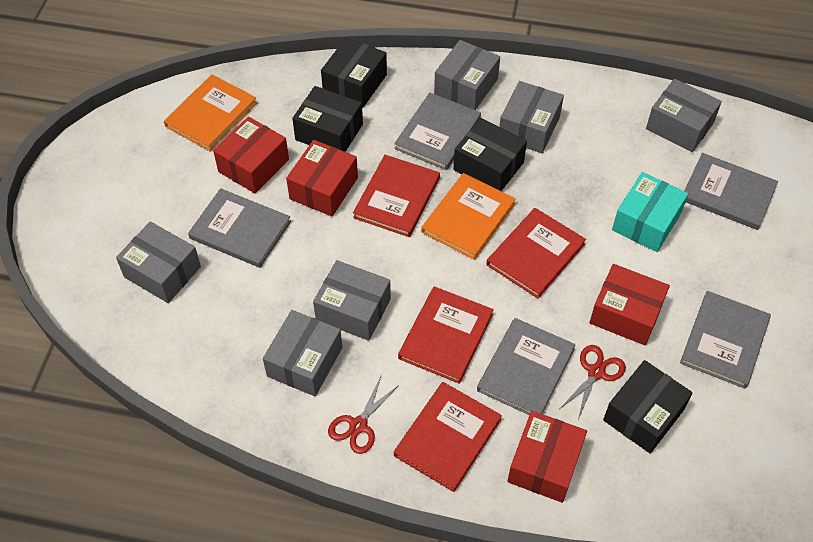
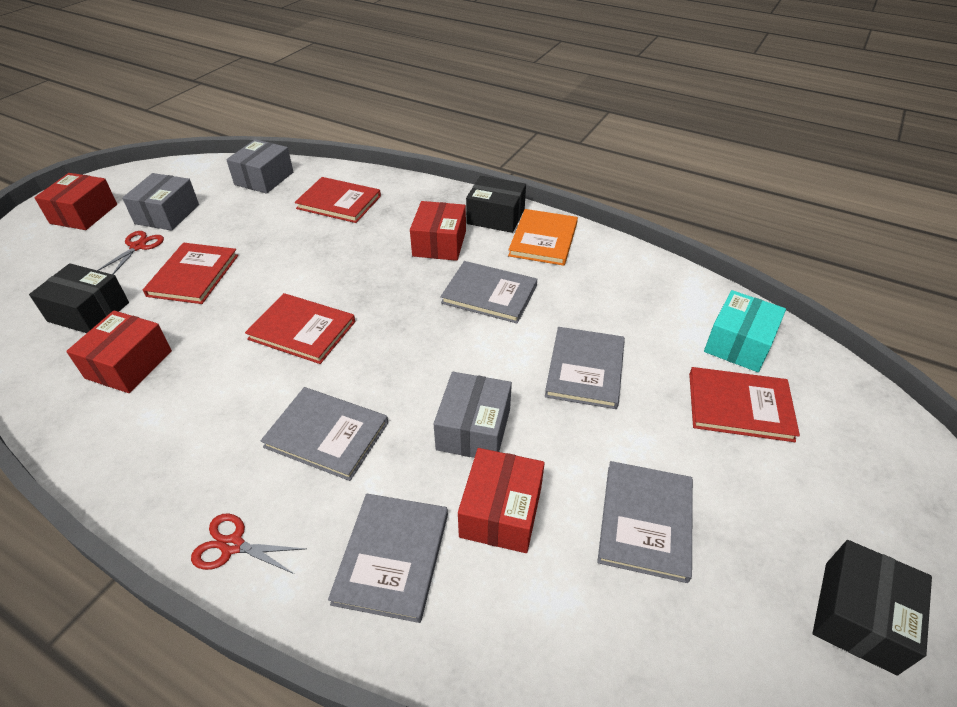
black box: [292,86,363,152] [321,37,387,108] [453,118,527,191] [603,360,693,453] = 4 -> [29,263,129,333] [466,176,526,233] [812,540,932,675] = 3
grey box: [116,221,201,303] [263,310,342,396] [313,260,391,341] [434,40,500,110] [500,81,564,153] [646,79,722,152] = 6 -> [122,173,199,231] [226,139,293,194] [433,372,512,458] = 3
orange book: [164,75,257,151] [421,173,516,260] = 2 -> [508,209,578,266] = 1

